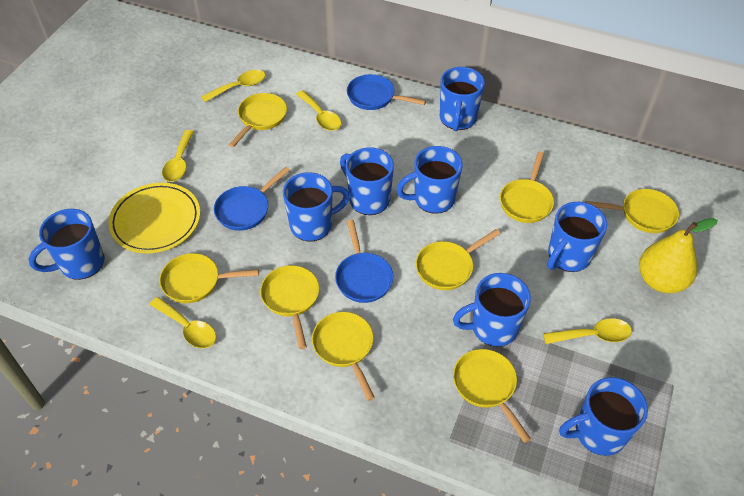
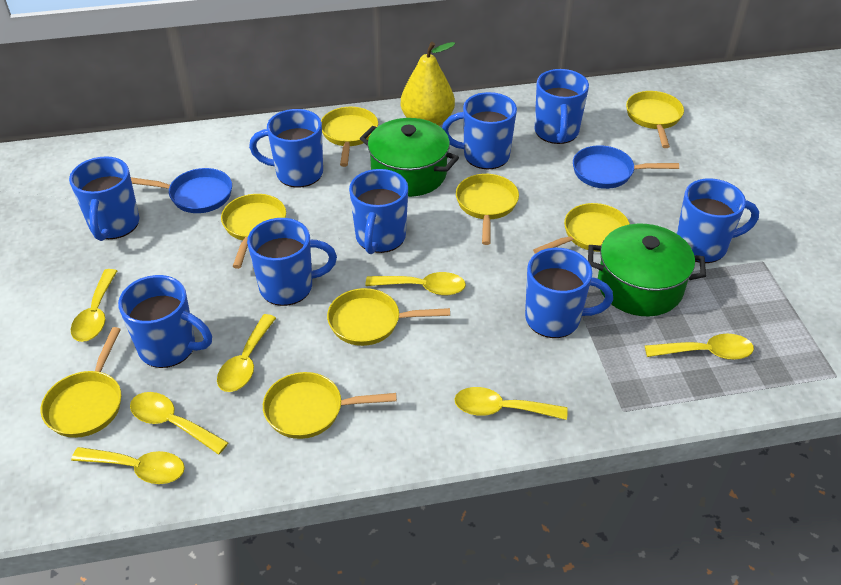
blue mug: [29,209,105,280] [283,172,350,241] [340,147,394,215] [396,146,463,214] [440,67,485,131] [453,273,531,347] [547,202,607,272] [559,377,648,456] = 8 -> [69,156,139,241] [118,275,212,368] [247,218,337,306] [249,109,323,188] [349,169,408,254] [442,92,517,169] [525,248,613,338] [535,69,589,144] [677,179,759,263] = 9
blue pan: [214,167,290,231] [335,220,393,303] [347,74,426,110] = 3 -> [131,168,232,213] [573,145,679,189] = 2
green pot: none = 0 -> [360,118,459,197] [588,223,706,316] = 2
yellow plate: [108,183,200,253] = 1 -> none = 0
yellow spoon: [149,297,216,348] [162,130,194,182] [201,70,265,102] [296,90,341,131] [543,318,632,344] = 5 -> [71,269,117,342] [71,447,185,484] [130,392,229,455] [217,314,276,392] [365,272,466,295] [455,387,568,420] [645,334,754,360] = 7

